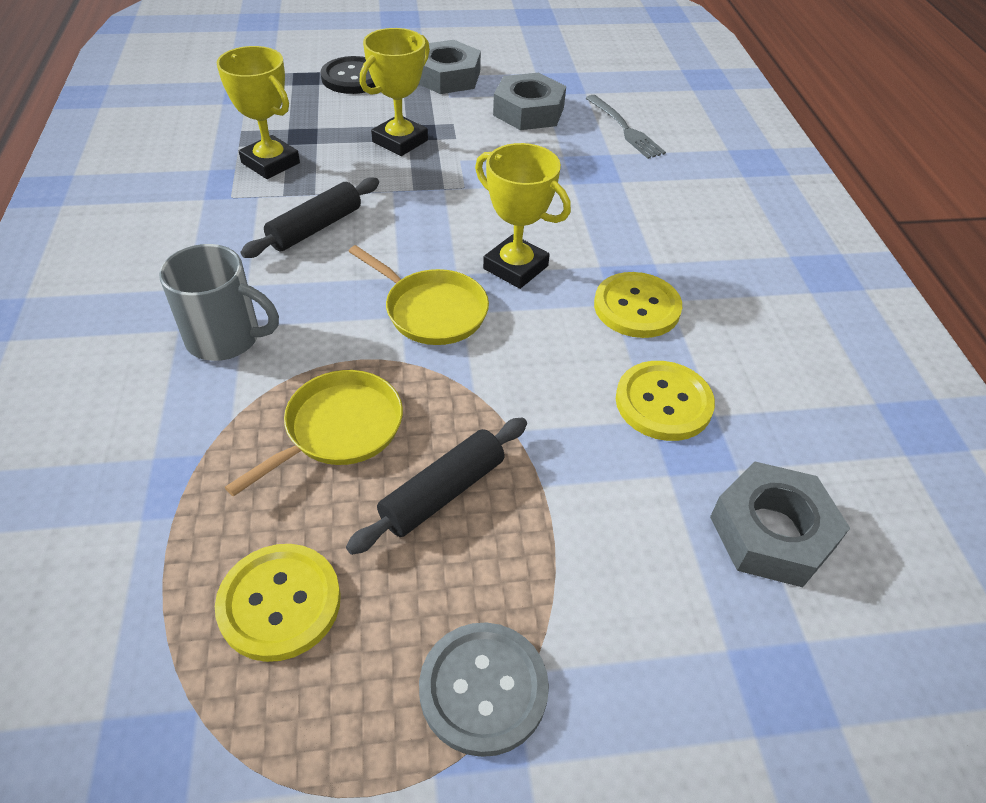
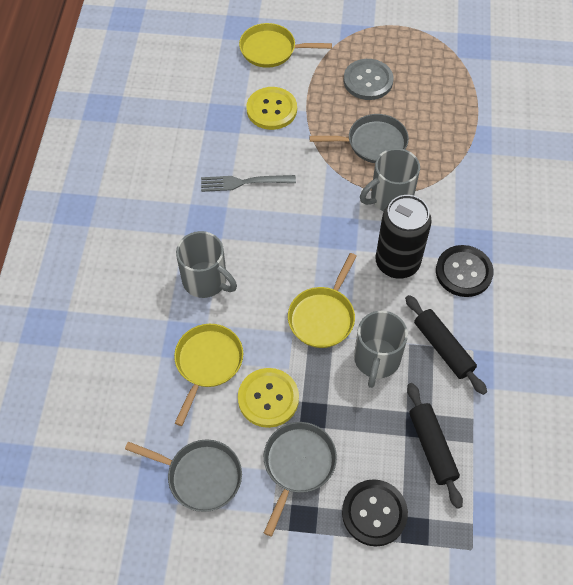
black button: [320,56,376,94] = 1 -> [342,479,408,547] [436,245,493,297] = 2
black can: none = 0 -> [376,195,432,279] = 1
grey mug: [159,244,279,361] = 1 -> [176,231,237,298] [354,311,408,388] [360,148,420,211] = 3
grey nut: [419,40,481,94] [493,73,566,130] [710,462,850,587] = 3 -> none = 0
grey pan: none = 0 -> [125,439,242,512] [264,422,337,537] [309,114,409,163] = 3
yellow button: [215,544,341,662] [594,272,682,338] [616,361,715,441] = 3 -> [238,368,299,428] [247,87,297,130] = 2
yellow pan: [225,370,403,497] [348,245,489,345] = 2 -> [174,324,243,426] [239,23,332,68] [288,253,357,348] = 3
yellow trophy: [217,46,300,179] [360,28,430,156] [475,143,571,289] = 3 -> none = 0

